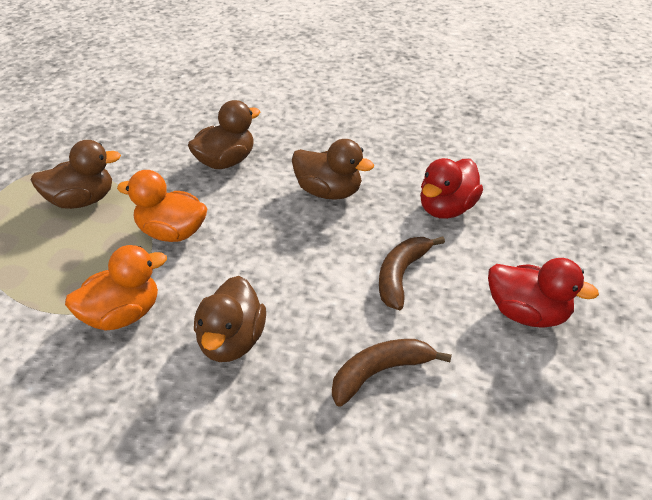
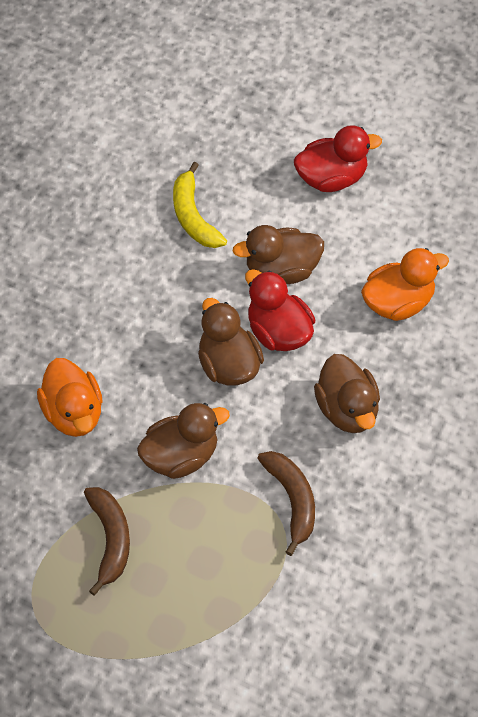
yellow banana: none = 0 -> [173,162,227,248] = 1

